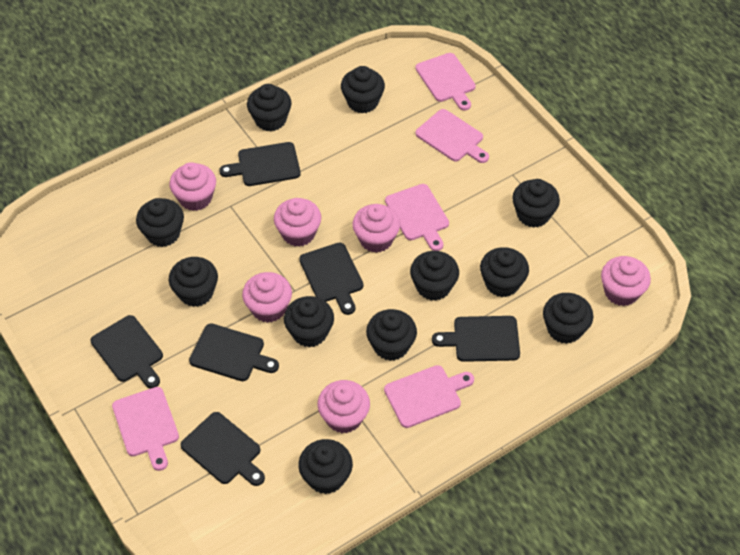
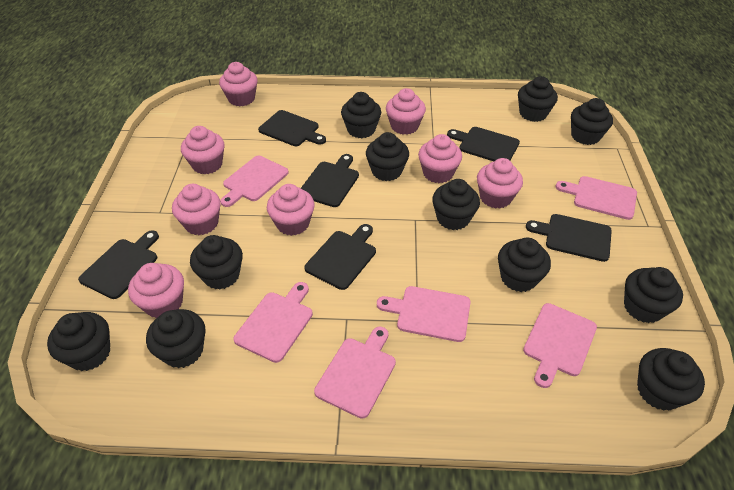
pink cupcake: [169,162,216,211] [242,272,292,323] [274,198,321,247] [318,380,370,433] [352,204,400,253] [601,256,651,306] = 6 -> [128,263,184,318] [172,184,221,235] [181,126,225,174] [219,62,258,107] [267,184,315,236] [386,88,426,135] [418,134,462,183] [477,158,523,209] = 8
pink cutting board: [112,387,179,471] [384,365,474,428] [385,184,449,251] [415,53,476,111] [415,109,489,163] = 5 -> [220,156,289,207] [233,282,313,363] [314,327,396,419] [377,286,471,342] [523,303,597,388] [556,176,637,220] = 6

